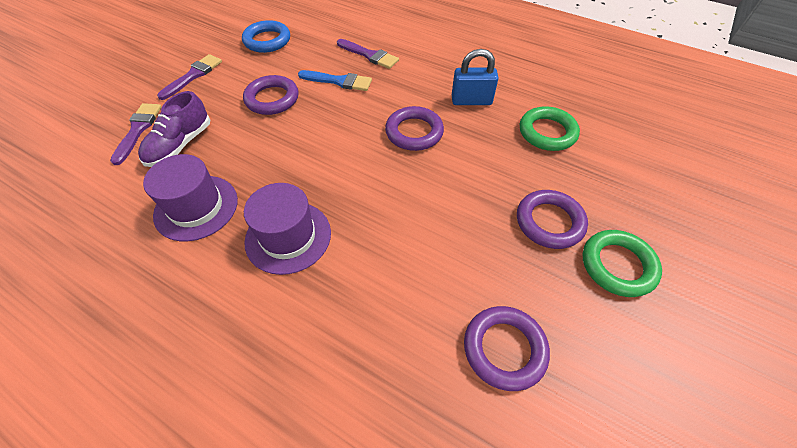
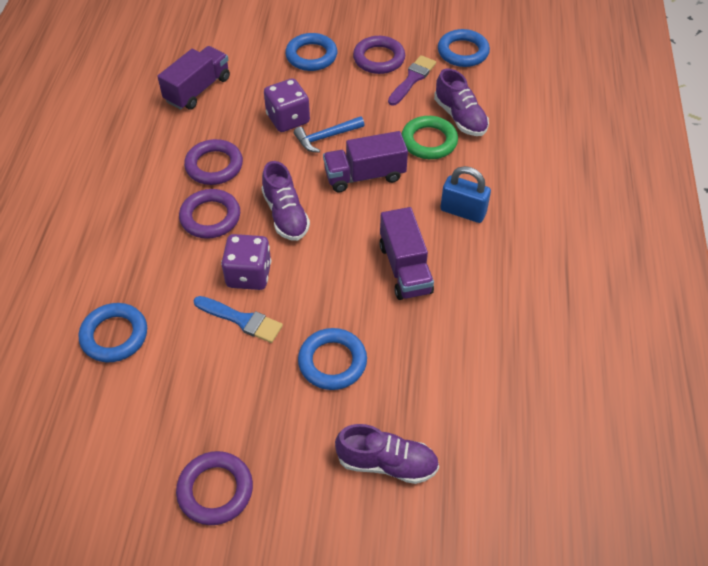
blue hammer: none = 0 -> [294,116,364,153] = 1
blue ring: [242,20,290,53] = 1 -> [79,303,147,362] [285,33,337,71] [298,328,367,390] [438,29,490,67] = 4
green ring: [520,106,580,151] [583,230,662,297] = 2 -> [402,116,458,159] = 1
purple brush: [110,103,162,165] [157,54,222,100] [337,39,399,69] = 3 -> [388,55,436,106] = 1
purple dice: none = 0 -> [221,234,271,290] [264,78,310,132] = 2
purple hat: [143,154,238,241] [244,183,331,275] = 2 -> none = 0
purple shoe: [138,91,210,167] = 1 -> [262,161,310,241] [335,424,439,484] [434,68,489,136] = 3
purple truck: none = 0 -> [157,46,230,110] [323,131,408,192] [379,207,434,300] = 3

